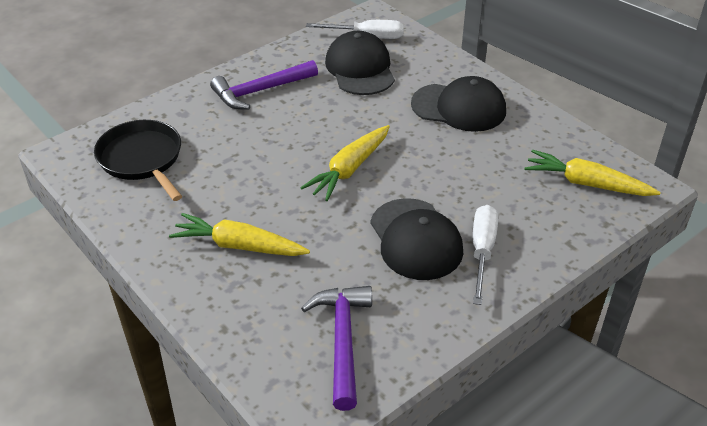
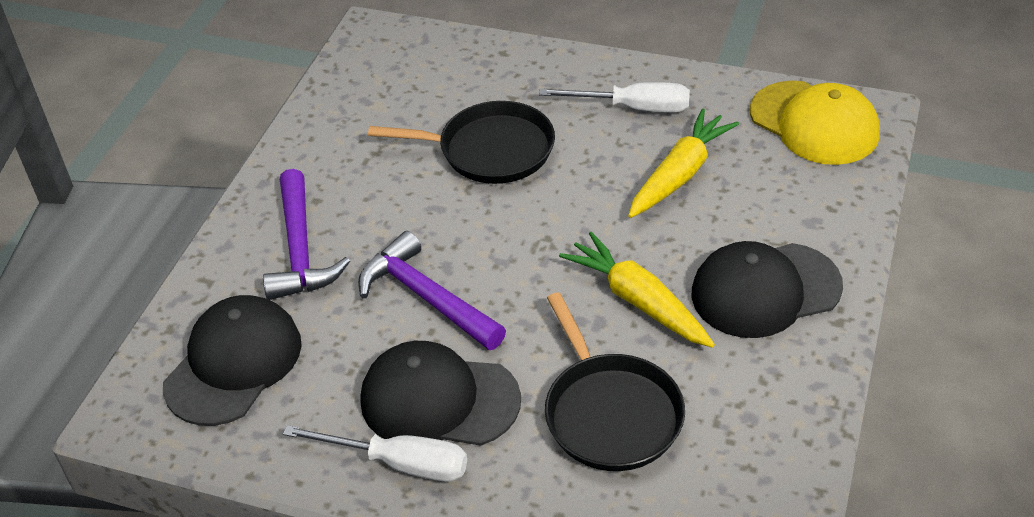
black pan: [94,120,182,201] = 1 -> [368,101,555,184] [545,292,685,471] = 2
yellow cap: none = 0 -> [750,81,880,165] = 1
yellow carrot: [169,213,310,256] [300,125,390,201] [524,150,661,196] = 3 -> [559,232,715,348] [628,108,739,218] = 2

